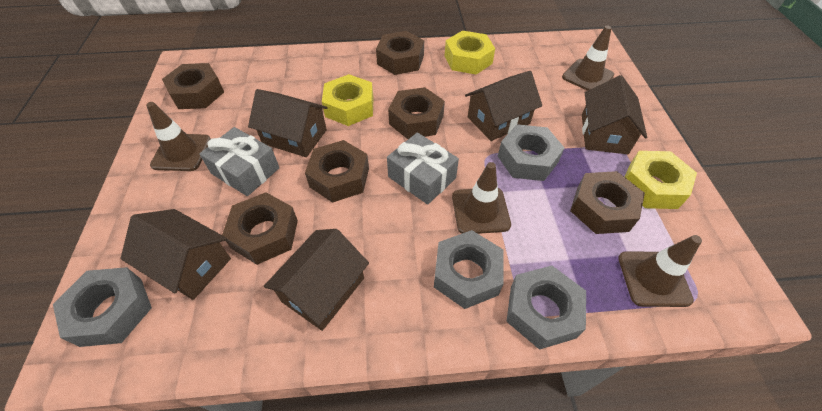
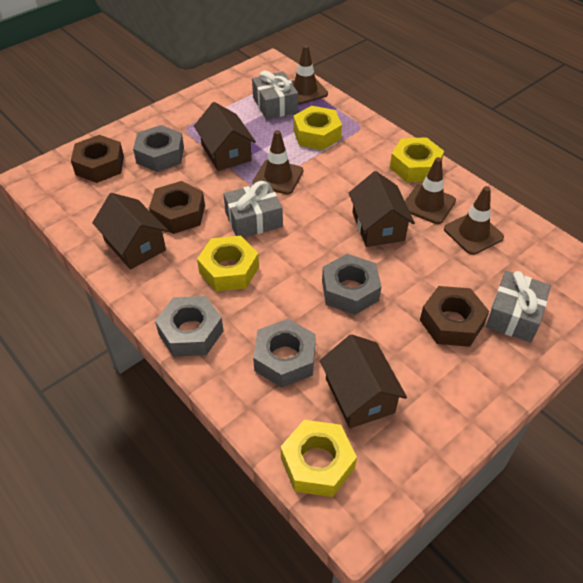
brown house: [121,209,231,300] [248,89,328,157] [264,229,369,331] [465,71,542,141] [582,75,647,154] = 5 -> [92,193,168,270] [194,102,256,171] [320,334,407,429] [349,171,415,247] = 4
brown nut: [162,63,224,109] [222,192,298,265] [305,140,369,203] [376,31,424,75] [388,87,445,139] [570,171,645,234] = 6 -> [71,135,124,183] [149,181,205,234] [420,286,489,347] = 3
grey gift: [199,127,279,196] [387,132,459,205] = 2 -> [224,181,283,238] [252,70,298,120] [486,271,551,343] = 3
yellow nut: [322,74,374,126] [445,31,495,75] [625,151,697,209] = 3 -> [197,236,259,291] [281,420,357,497] [293,106,342,150] [390,137,444,182] = 4

